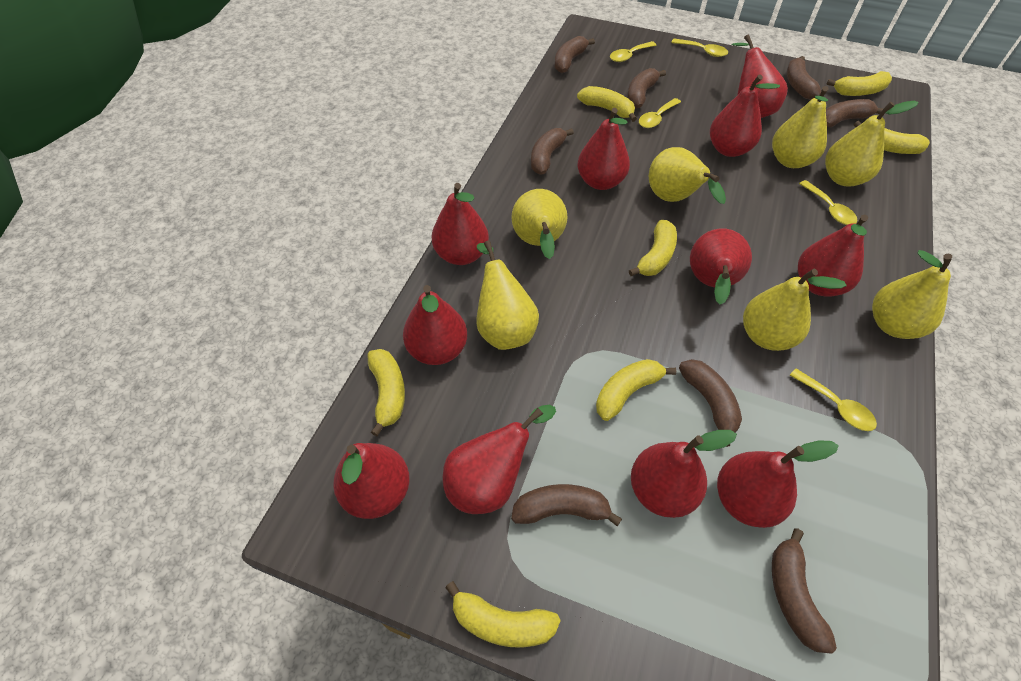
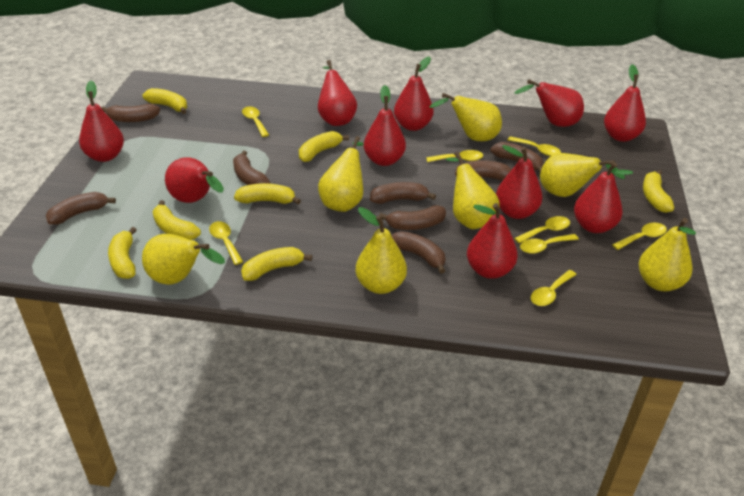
red pear: [333,443,410,519] [403,285,467,365] [431,183,489,265] [443,405,556,514] [577,108,630,190] [631,430,737,518] [690,228,752,305] [710,74,780,157] [717,440,839,528] [732,35,788,118] [798,215,868,296] = 11 -> [79,81,124,162] [165,157,224,203] [318,60,357,126] [364,85,406,166] [394,57,434,131] [467,203,518,279] [496,145,542,219] [514,79,584,127] [574,162,633,233] [604,64,646,142] = 10
yellow spoon: [610,41,657,62] [639,98,681,128] [671,39,728,57] [789,368,877,431] [799,180,857,225] = 5 -> [209,221,243,265] [242,106,269,137] [426,150,483,162] [508,136,561,156] [514,216,570,243] [520,234,579,254] [531,270,577,306] [612,222,667,250] = 8

